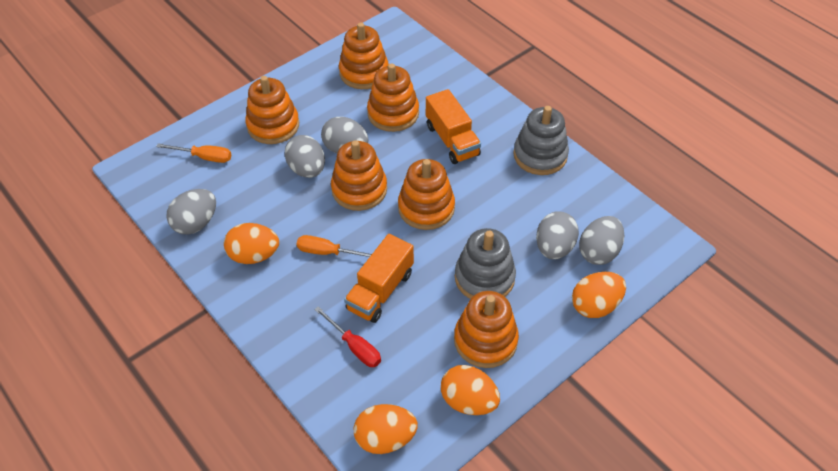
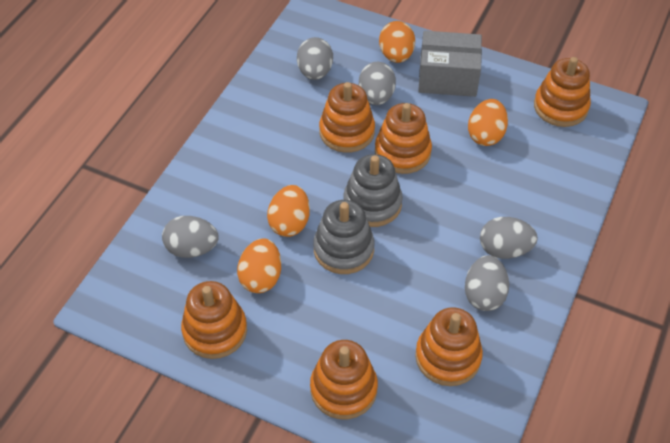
grey box: none = 0 -> [418,31,482,97] = 1
orange screwdriver: [156,143,231,163] [297,235,372,257] = 2 -> none = 0
orange truck: [344,234,414,323] [426,89,481,164] = 2 -> none = 0
red screwdriver: [314,306,381,367] = 1 -> none = 0

